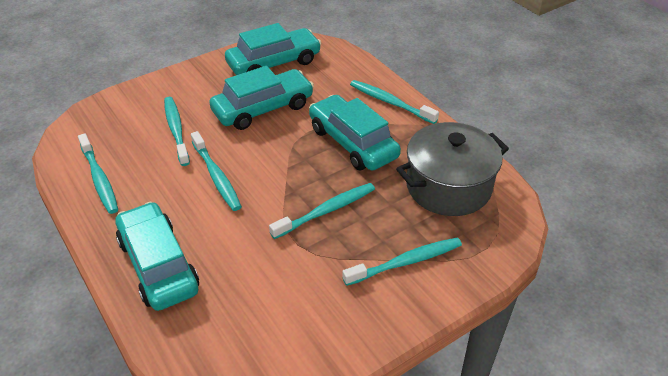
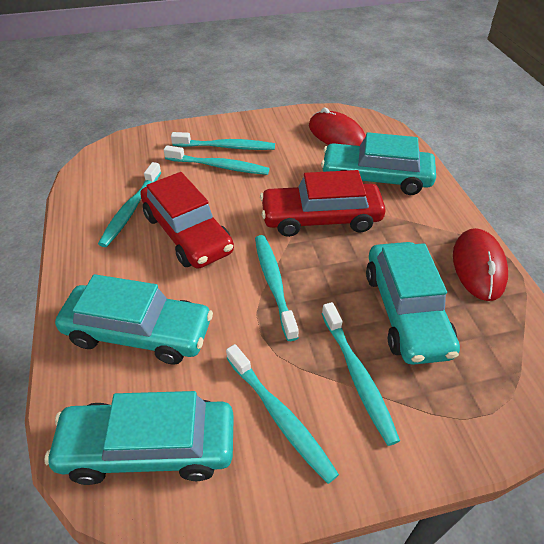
grey pot: [396,122,509,216] = 1 -> none = 0
red car: none = 0 -> [140,172,234,269] [260,170,386,237] = 2
red mouse: none = 0 -> [309,108,366,146] [453,228,508,301] = 2

